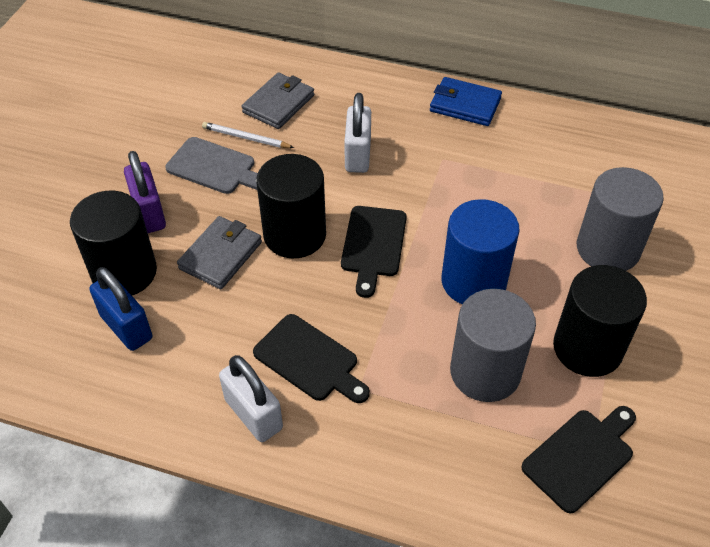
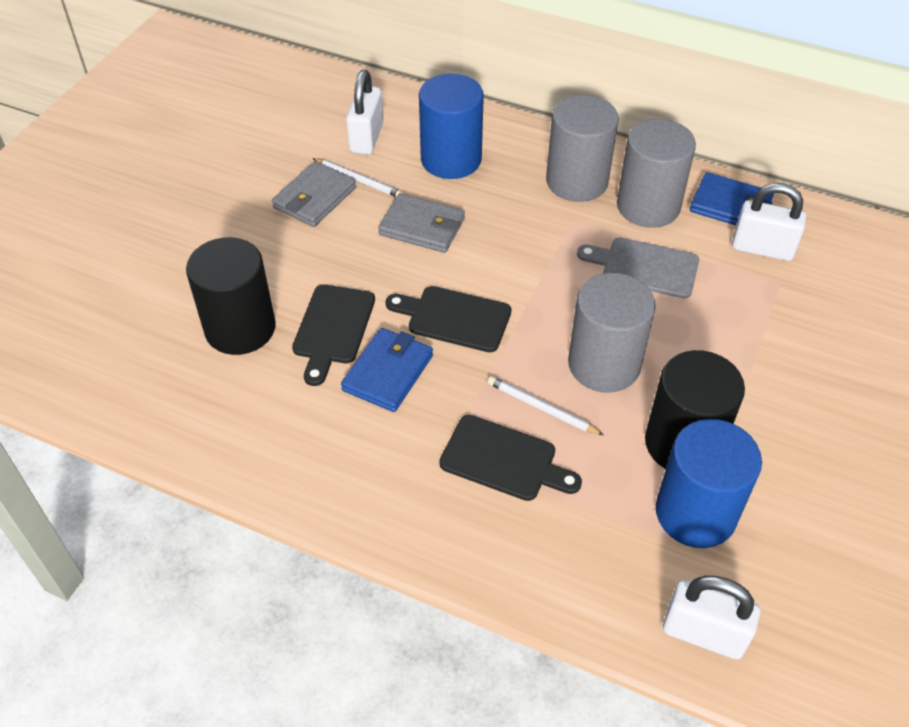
black cylinder: [70,191,157,295] [256,154,326,258] [553,265,647,377] = 3 -> [186,237,276,355] [645,350,745,469] = 2
blue cylinder: [442,199,520,305] = 1 -> [419,74,484,179] [656,419,762,548] = 2
blue padlock: [89,267,152,351] = 1 -> none = 0
blue wallet: [430,77,502,126] = 1 -> [341,328,433,412] [690,172,774,225] = 2
grey cylinder: [450,289,536,402] [577,167,664,271] = 2 -> [546,95,619,202] [568,273,656,393] [617,119,696,228] = 3
purple padlock: [124,151,166,233] = 1 -> none = 0
white padlock: [219,355,283,442] [344,93,371,173] = 2 -> [346,70,384,155] [663,576,760,659] [732,183,806,261] = 3
white pencil: [202,122,294,148] = 1 -> [312,158,403,197] [487,376,604,435] = 2

